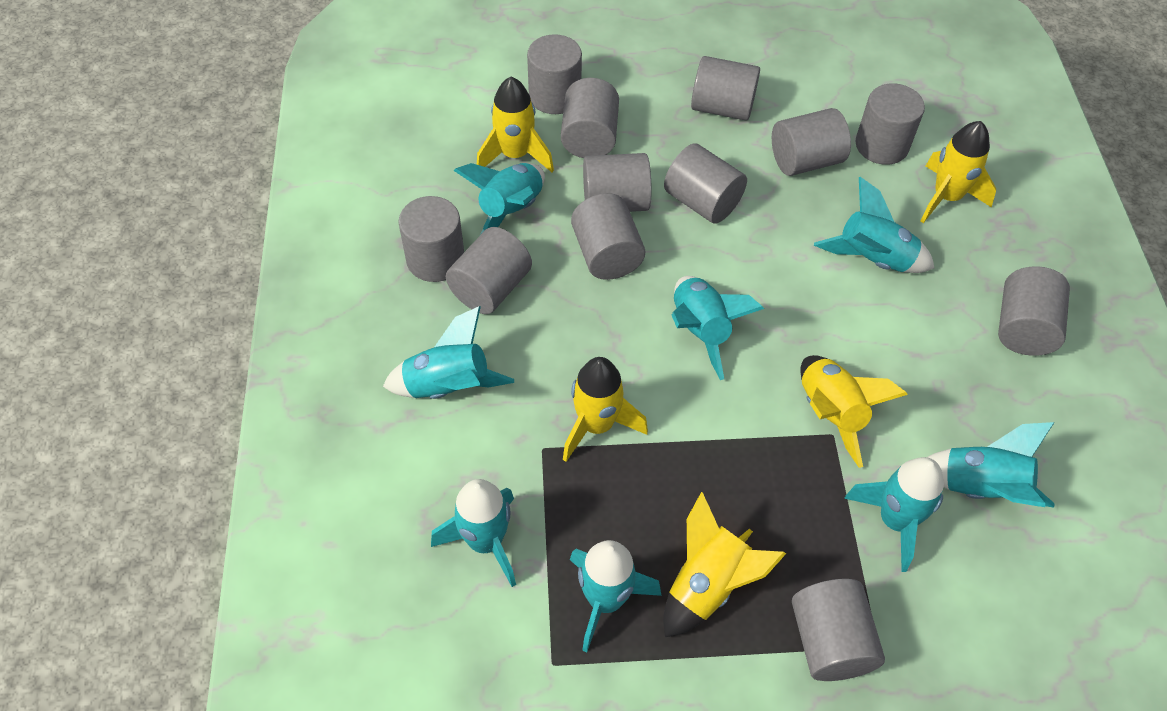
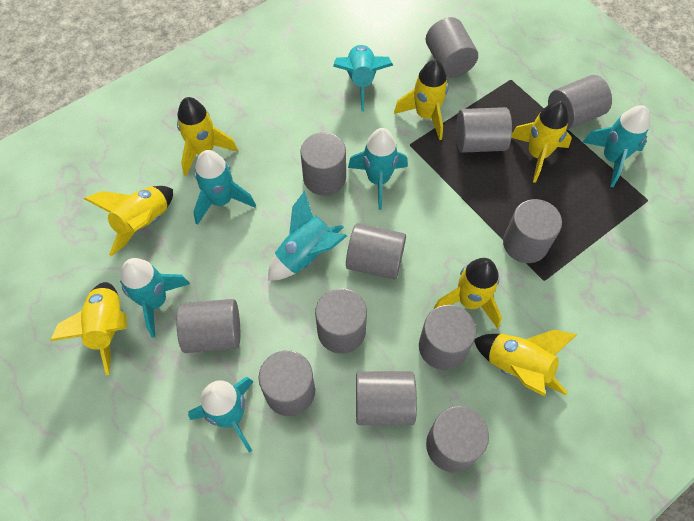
turquoise rocket: [383,306,514,399] [431,479,516,587] [453,163,545,235] [570,540,661,652] [672,276,764,380] [814,177,934,273] [844,457,944,572] [927,422,1055,508] = 8 -> [120,258,190,338] [188,377,253,452] [193,150,256,225] [268,191,347,280] [333,45,393,111] [348,128,408,210] [582,105,650,187] = 7
yellow rocket: [477,77,554,172] [563,357,648,462] [663,492,786,637] [800,355,908,468] [920,121,996,223] = 5 -> [50,282,127,375] [84,186,173,256] [177,97,238,176] [394,59,448,140] [434,258,502,329] [474,330,578,396] [511,101,572,183] = 7

